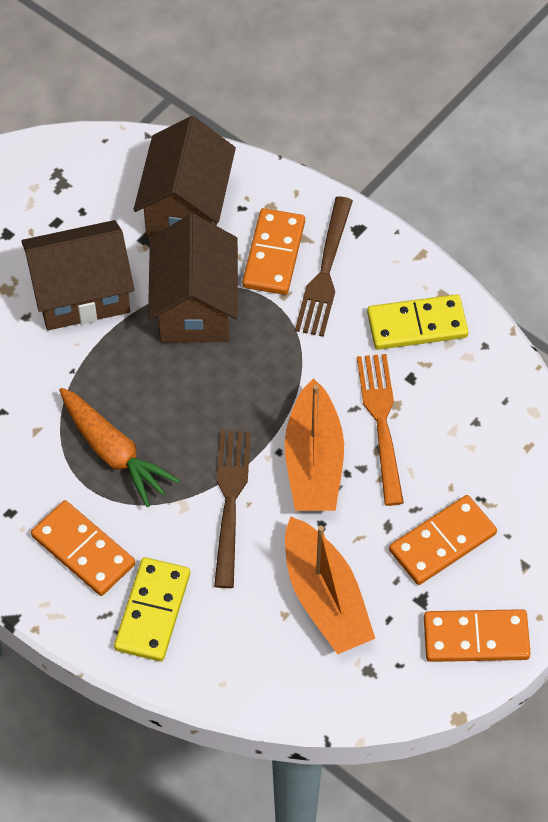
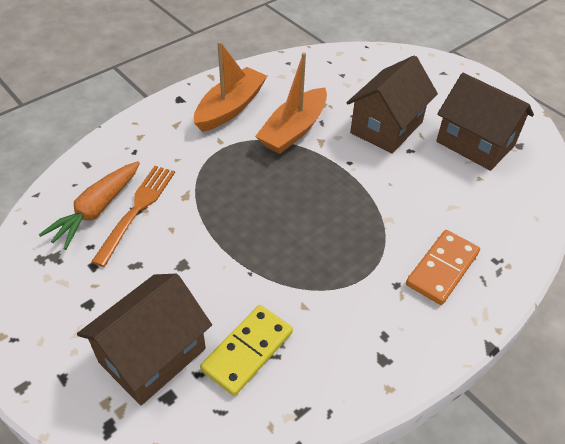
brown fork: [214,430,251,588] [295,196,353,337] = 2 -> none = 0
orange domino: [31,500,135,596] [242,208,305,295] [389,495,497,585] [424,609,531,662] = 4 -> [406,230,480,305] = 1
yellow domino: [114,557,190,662] [367,294,468,350] = 2 -> [200,305,293,396] = 1

